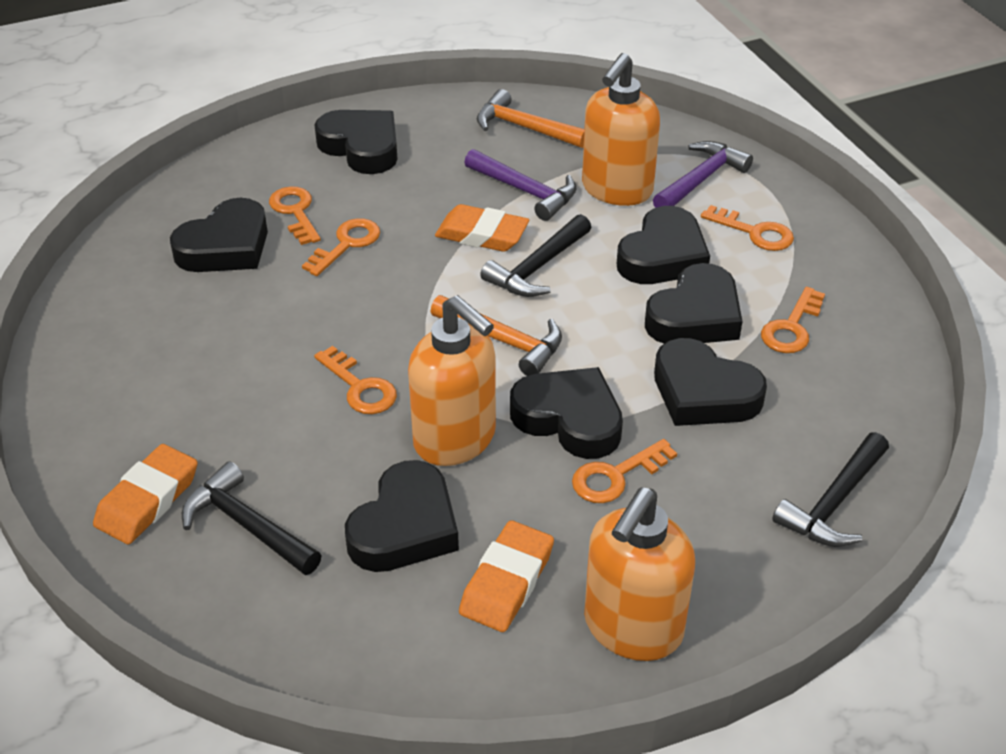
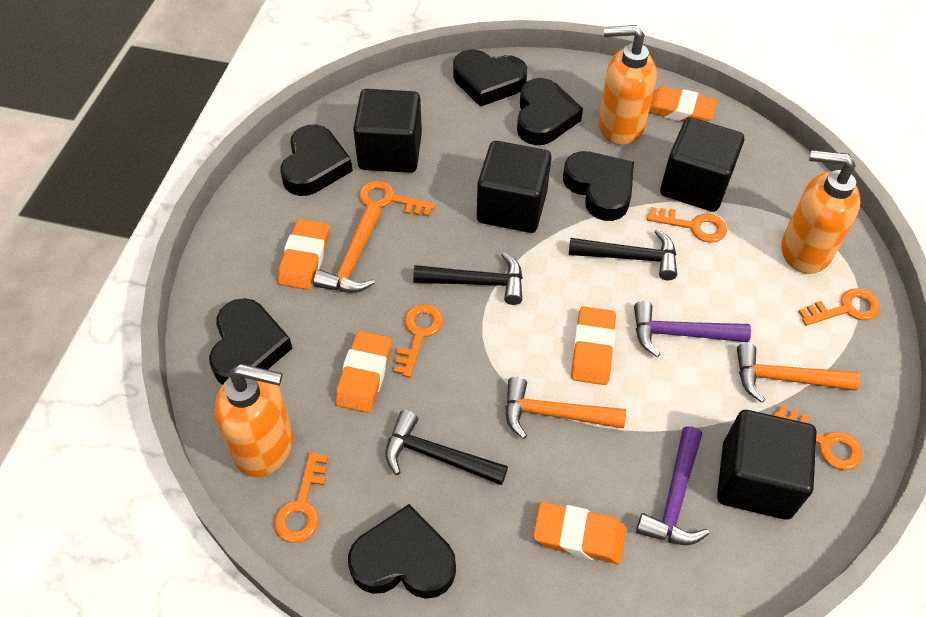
black cube: none = 0 -> [353,89,422,173] [477,141,551,233] [660,117,744,212] [717,410,816,520] = 4
black heart: [170,198,268,272] [315,110,397,174] [345,460,459,572] [510,367,623,459] [617,206,710,284] [645,263,742,344] [654,338,767,426] = 7 -> [209,298,292,385] [280,125,353,196] [348,504,456,599] [453,50,527,107] [517,78,583,145] [563,151,634,221] = 6
orange eraser: [93,444,198,544] [435,204,529,252] [459,520,554,632] = 3 -> [278,219,329,290] [335,331,392,413] [533,502,626,564] [571,306,616,385] [649,86,717,122] = 5
orange hammer: [430,295,562,376] [477,89,584,148] = 2 -> [314,204,382,293] [505,377,626,439] [737,343,860,403] = 3

